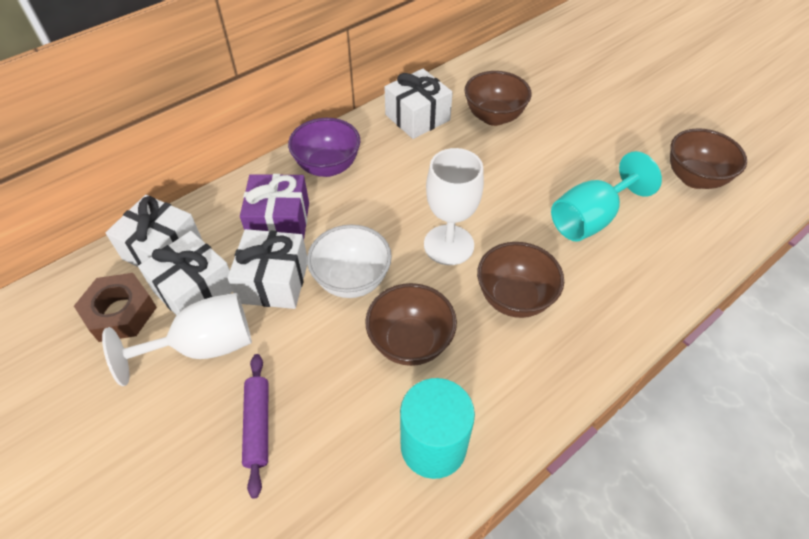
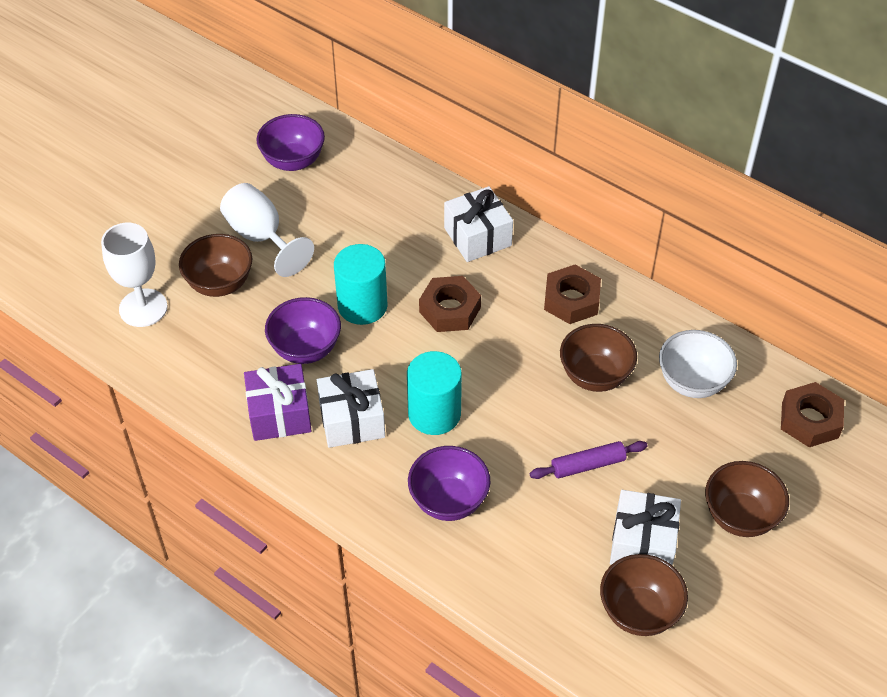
brown nut: [74,273,157,342] = 1 -> [419,276,481,332] [544,265,601,324] [781,382,844,447] = 3
purple bowl: [288,118,360,177] = 1 -> [256,114,325,171] [265,297,341,364] [408,446,490,521] = 3
turquoise cylinder: [400,378,475,479] = 1 -> [334,244,388,325] [407,351,462,435] = 2
turquoise goblet: [551,151,662,242] = 1 -> none = 0
white gift: [105,195,203,267] [138,231,233,315] [228,229,307,309] [384,69,453,139] = 4 -> [317,369,385,448] [444,186,513,262] [610,490,681,565] = 3

